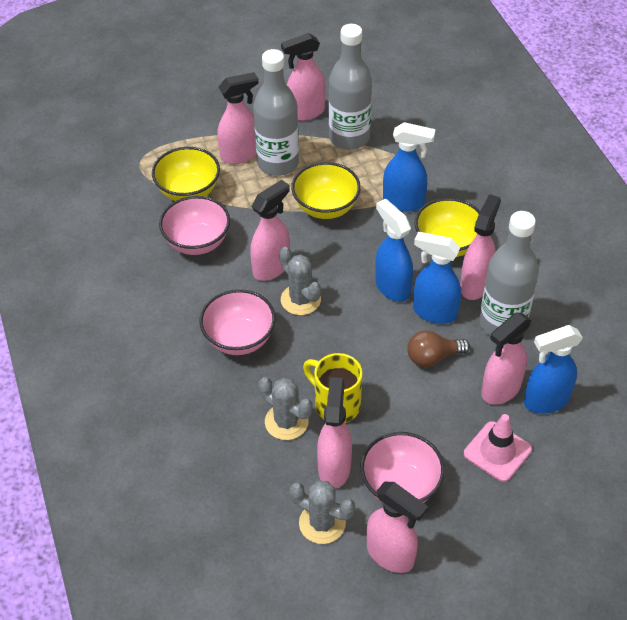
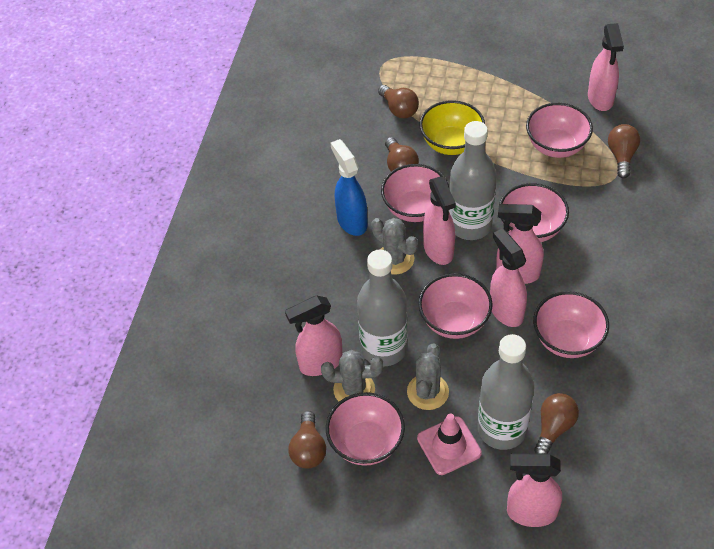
blue spray bottle: [375,199,413,302] [383,122,435,211] [413,232,461,324] [524,325,583,414] = 4 -> [331,139,368,236] = 1
brown light bulb: [407,330,470,367] = 1 -> [289,411,326,468] [378,85,419,118] [385,137,419,171] [534,393,579,454] [608,124,640,178] = 5
pink bowl: [159,196,230,255] [199,289,276,355] [360,432,445,503] = 3 -> [326,392,405,466] [381,164,449,222] [418,273,493,339] [499,183,569,242] [526,103,593,158] [533,291,609,358] = 6
pink spray bottle: [217,72,259,164] [250,180,290,281] [281,33,326,121] [317,377,352,489] [366,482,428,573] [460,194,501,300] [481,312,532,405] = 7 -> [285,296,343,376] [423,177,456,265] [490,229,527,327] [496,204,544,284] [507,453,562,527] [588,23,624,111] = 6
yellow bowl: [152,147,220,201] [291,162,361,219] [415,198,480,257] = 3 -> [420,100,485,155] = 1
yellow mug: [303,353,363,423] = 1 -> none = 0

